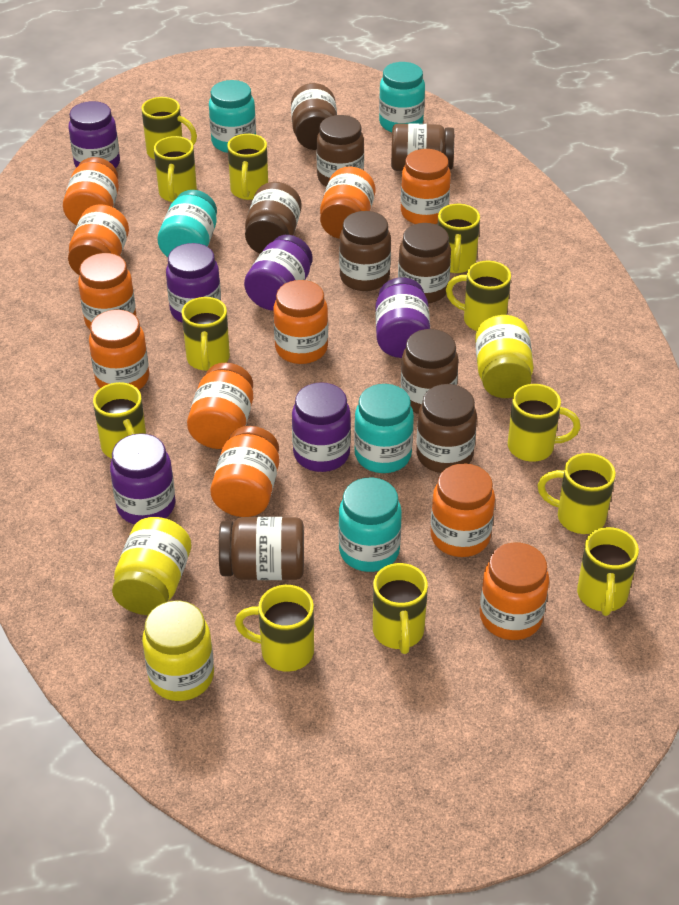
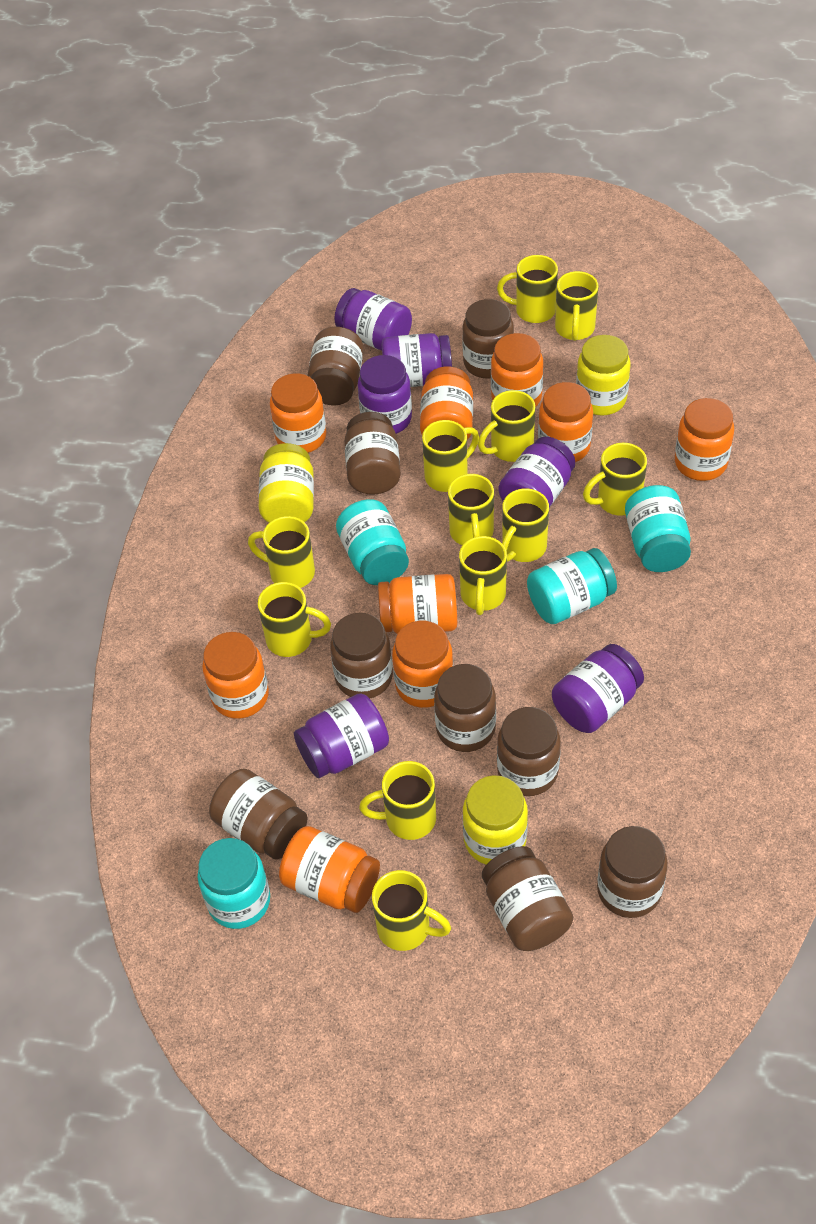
orange jar: [63,157,119,226] [68,204,129,276] [78,253,136,329] [89,310,149,390] [187,363,253,449] [210,426,279,517] [273,280,328,364] [320,167,375,239] [401,149,451,224] [430,463,495,557] [480,543,549,640] = 11 -> [202,632,269,719] [270,373,326,453] [279,826,380,913] [378,574,457,634] [392,621,453,708] [420,367,473,440] [491,333,543,407] [538,382,593,462] [675,398,734,481] = 9
turquoise jar: [158,190,217,257] [209,80,256,153] [338,477,402,572] [354,384,414,473] [379,62,425,132] = 5 -> [198,838,270,929] [336,499,409,585] [527,548,617,624] [625,485,691,572] = 4

